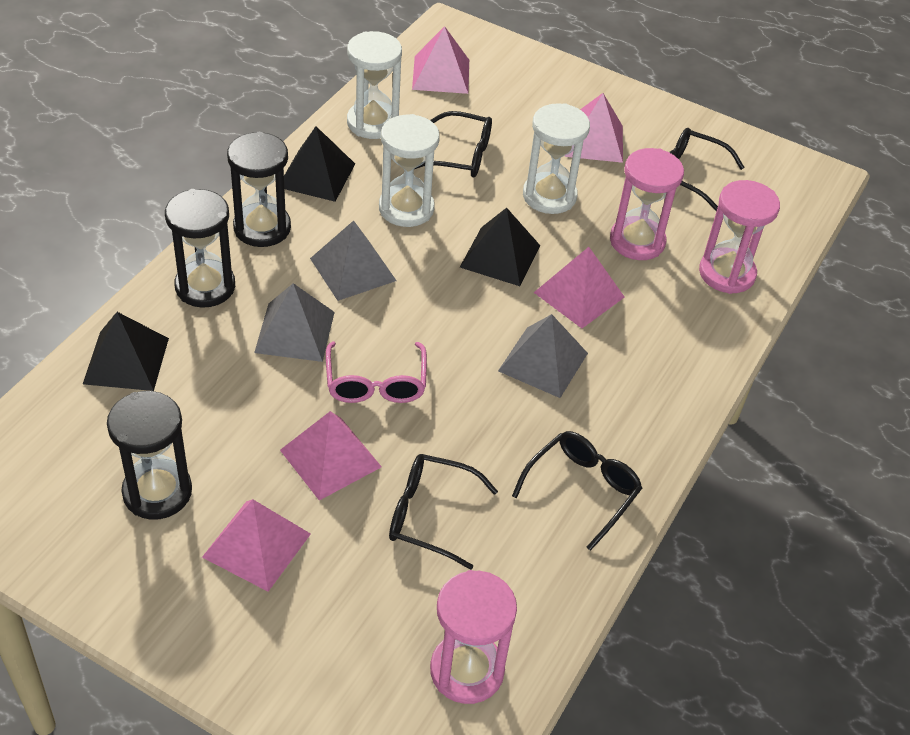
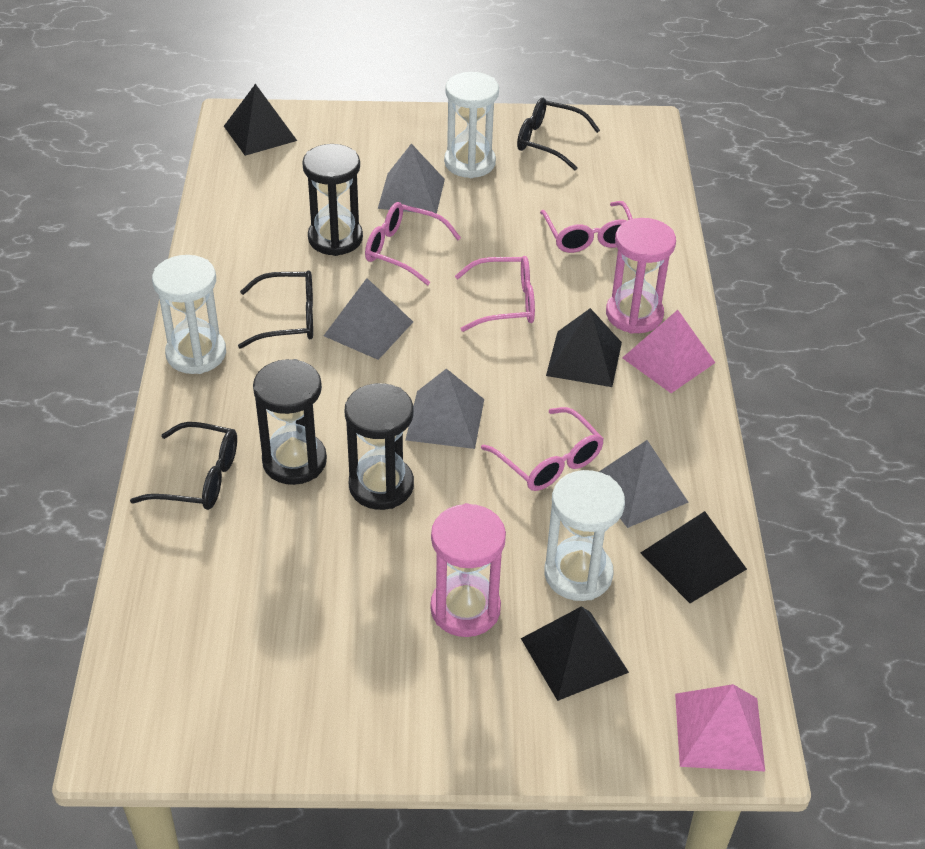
black glasses: [389,454,498,570] [415,111,492,177] [512,431,642,551] [669,128,745,211] = 4 -> [130,422,237,510] [238,271,313,349] [517,98,600,170] = 3
black pyramid: [83,312,169,391] [284,126,355,202] [460,208,540,286] = 3 -> [224,84,297,156] [521,606,629,701] [546,308,622,387] [641,511,747,603] = 4
grey pyramid: [254,283,335,362] [310,221,397,301] [498,314,588,398] = 3 -> [324,278,413,360] [378,144,445,214] [405,369,484,449] [599,440,689,528] = 4
pink glasses: [326,341,427,403] = 1 -> [365,202,461,285] [455,256,535,332] [481,407,604,491] [540,201,633,253] = 4
pink hourglass: [430,570,517,704] [610,148,684,260] [699,180,780,294] = 3 -> [430,503,506,637] [606,218,676,334] = 2
pink pyramid: [202,499,311,592] [280,411,382,501] [412,26,469,94] [534,247,624,328] [565,93,623,163] = 5 -> [622,310,715,393] [675,684,765,771] = 2

